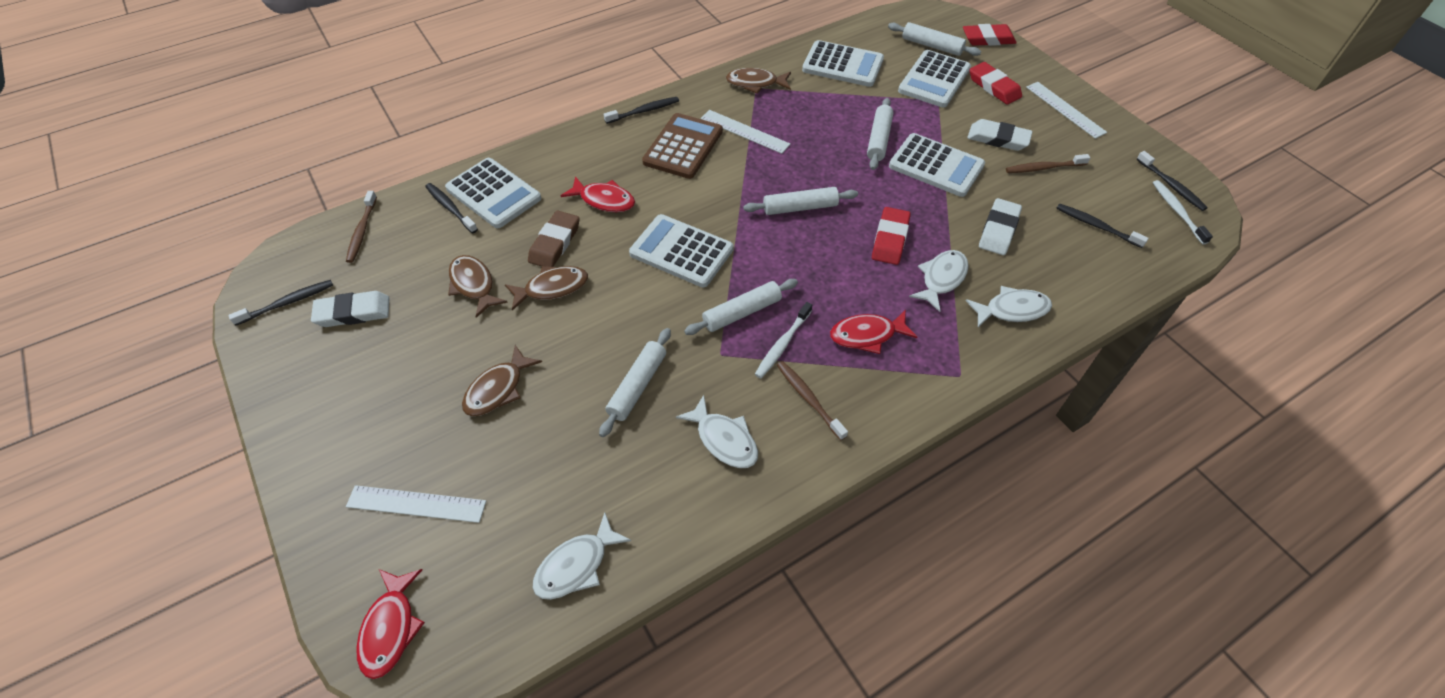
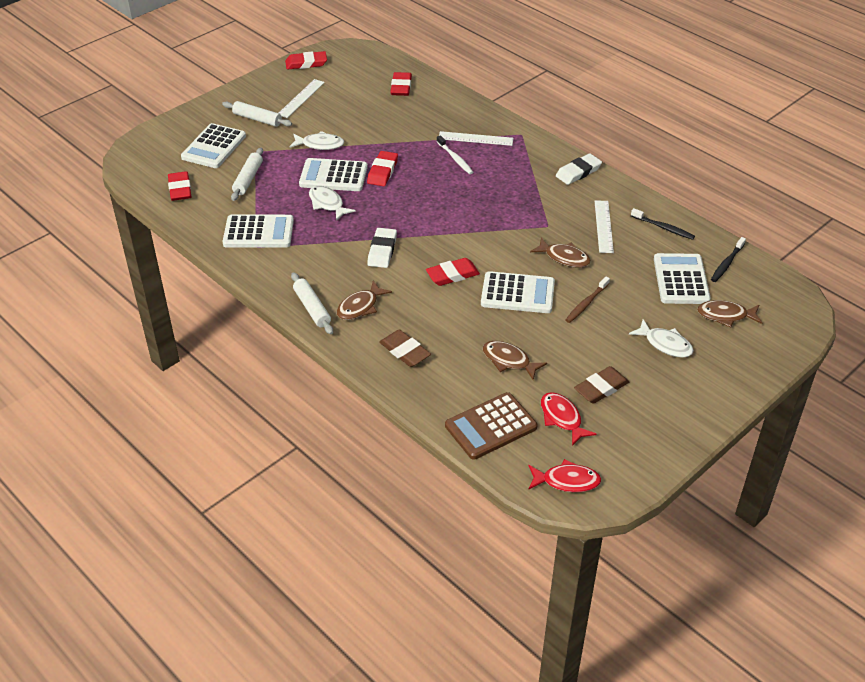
black toothbrush: [228,280,333,326] [425,183,478,234] [603,97,679,124] [1056,204,1149,248] [1137,151,1208,211] = 5 -> [631,208,695,240] [711,237,746,282] = 2
brown eraser: [528,211,580,267] = 1 -> [379,329,431,367] [574,366,629,404] = 2
brown toothbrush: [346,191,377,263] [777,361,848,441] [1006,154,1090,173] = 3 -> [565,276,610,323] = 1
red eraser: [872,207,911,265] [963,24,1016,46] [969,62,1022,105] = 3 -> [168,171,192,201] [285,51,327,69] [367,151,398,186] [391,72,412,96] [426,258,480,286] = 5
red fish: [356,569,425,679] [561,176,635,212] [830,310,917,354] = 3 -> [529,459,601,492] [541,392,597,446] = 2
white eraser: [311,291,390,327] [967,119,1033,151] [979,198,1022,255] = 3 -> [367,228,397,268] [556,153,602,185] = 2
white fish: [533,512,631,600] [676,395,758,468] [909,250,969,312] [966,286,1052,327] = 4 -> [289,131,344,150] [309,186,356,221] [629,319,694,358] = 3
white rolling pin: [599,328,671,437] [684,279,798,335] [743,187,858,215] [867,98,893,170] [888,22,981,56] = 5 -> [222,101,292,127] [231,148,263,201] [291,272,333,334] = 3
white toothbrush: [755,302,812,378] [1153,180,1213,245] = 2 -> [437,135,473,174] = 1

